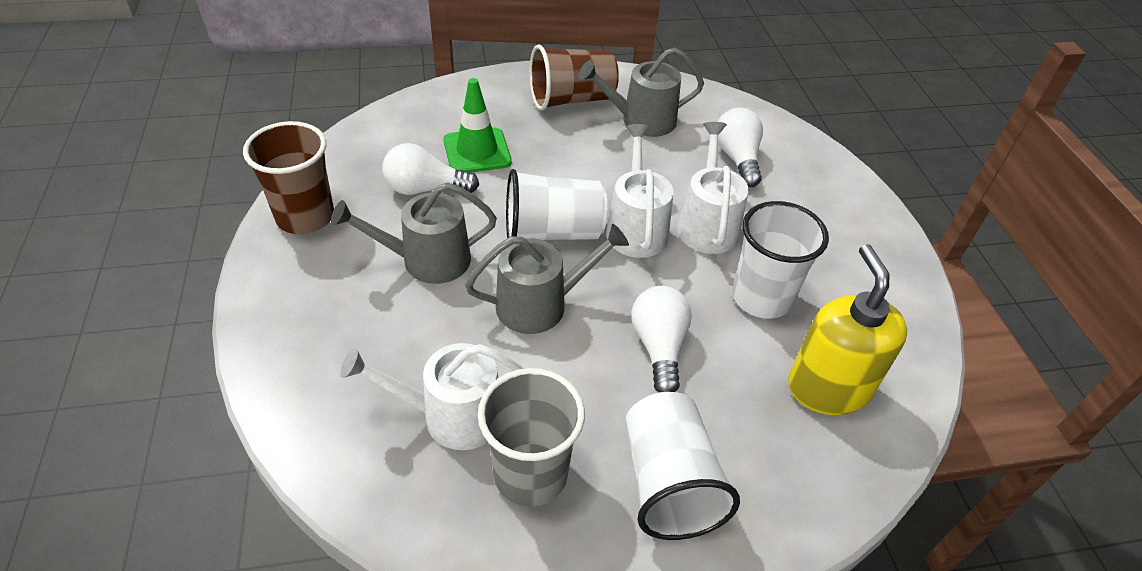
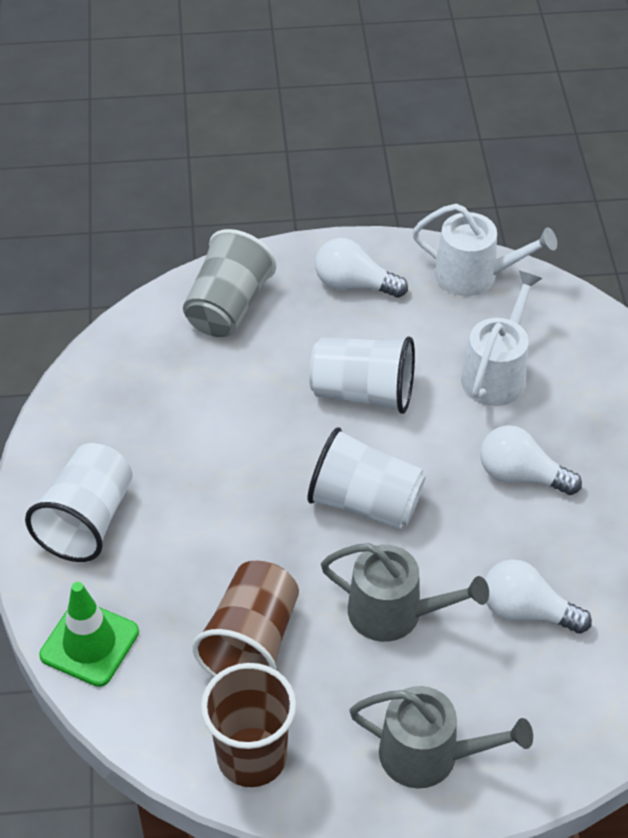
grey watering can: [331,182,497,284] [465,224,629,334] [579,48,704,137] = 3 -> [321,543,489,642] [349,686,533,789] = 2
white watering can: [340,343,524,450] [606,124,673,258] [677,122,749,254] = 3 -> [412,204,557,296] [461,271,542,406] = 2
yellow soap dispenser: [788,244,907,415] = 1 -> none = 0

